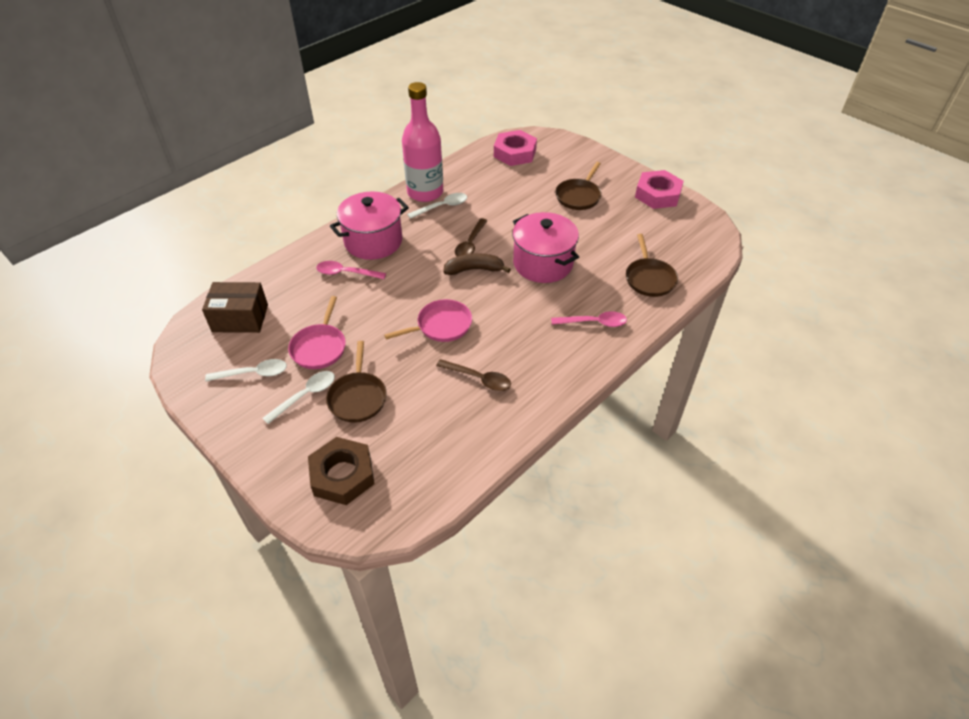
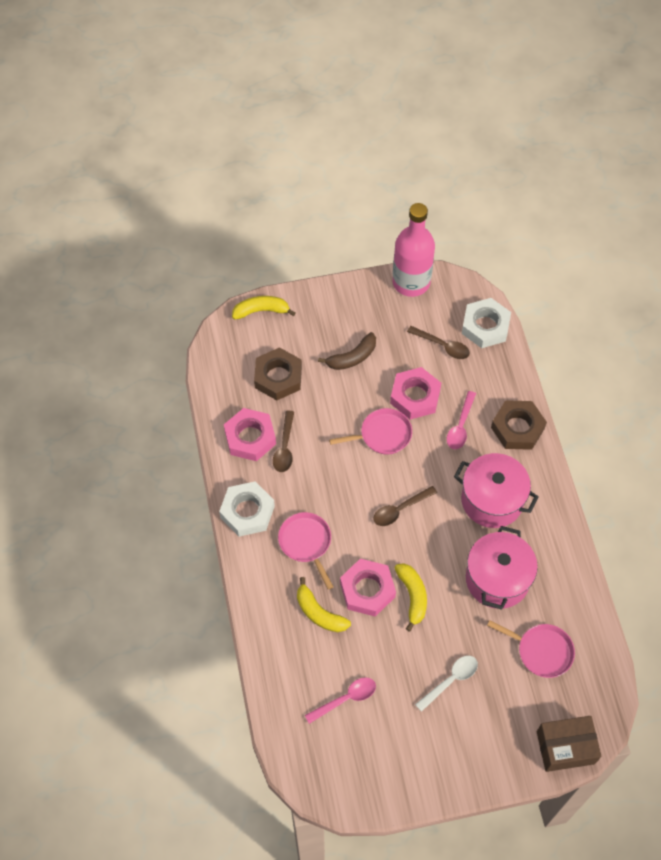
brown nut: [308,437,375,505] = 1 -> [254,347,302,400] [491,400,547,450] = 2
brown pan: [326,341,387,423] [556,162,602,210] [626,234,678,297] = 3 -> none = 0
brown spoon: [436,359,511,391] [455,218,487,257] = 2 -> [273,411,294,472] [373,486,437,526] [407,326,470,359] = 3
pink nut: [494,130,537,166] [635,170,684,209] = 2 -> [224,408,276,461] [340,559,396,617] [390,367,441,420] = 3
pink pan: [288,296,346,369] [384,299,472,342] = 2 -> [278,512,333,590] [329,408,412,454] [487,620,575,678] = 3
white nut: none = 0 -> [219,481,275,537] [462,298,511,348] = 2
white spoon: [205,359,287,381] [263,371,335,424] [407,193,467,219] = 3 -> [415,656,478,712] = 1
yellow banana: none = 0 -> [232,296,295,319] [297,577,351,632] [395,563,427,632] = 3

